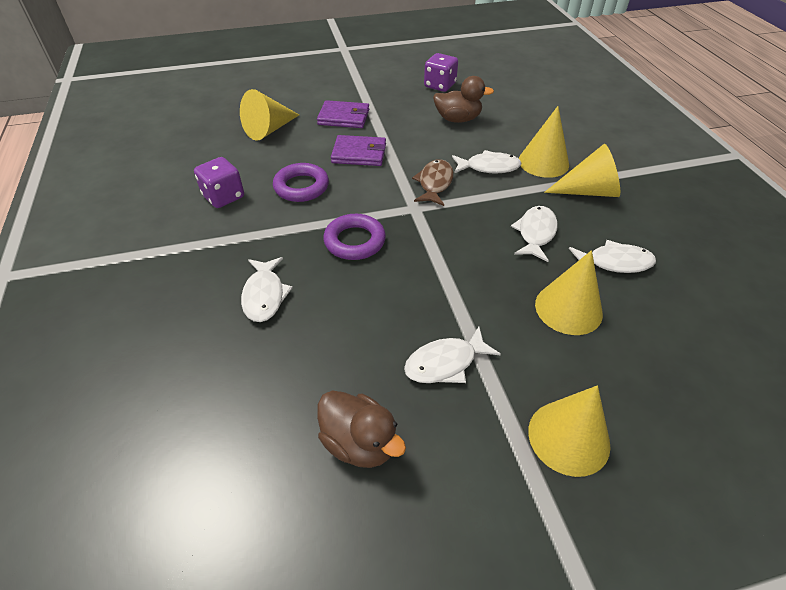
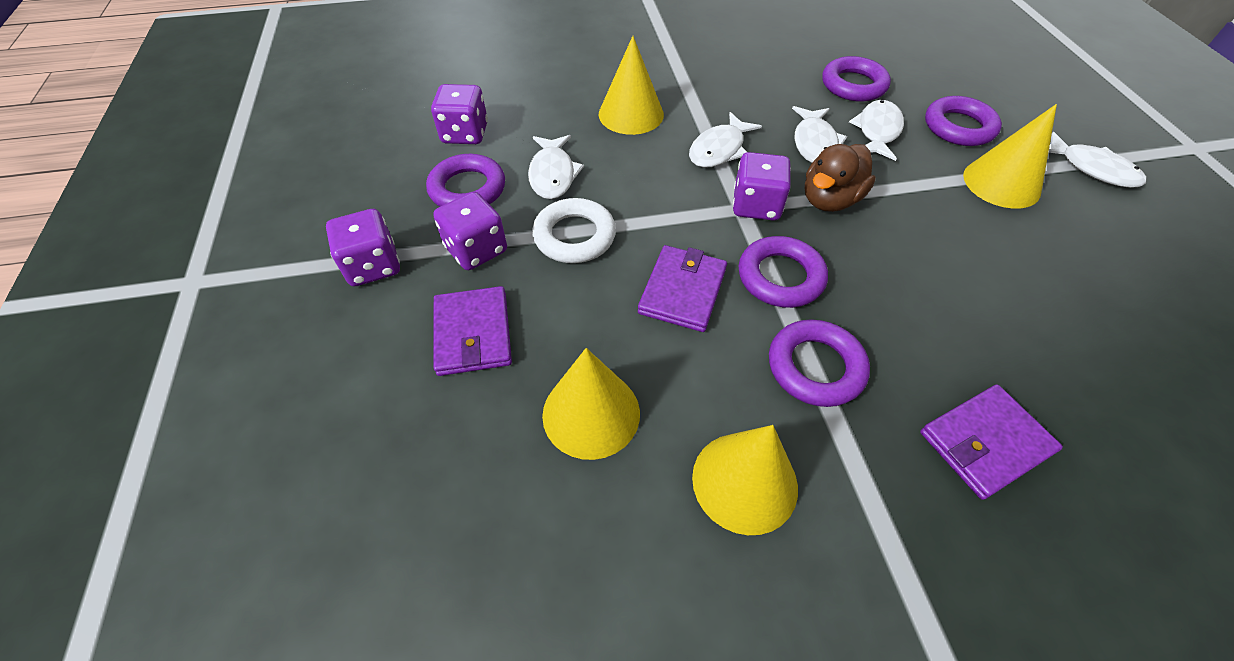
brown duck: [317,391,406,468] [433,76,494,123] = 2 -> [805,144,876,212] = 1
brown fish: [412,159,454,206] = 1 -> none = 0
purple dice: [194,157,244,208] [424,53,458,92] = 2 -> [326,209,400,286] [431,84,488,144] [433,192,507,270] [733,152,791,221] = 4
purple ring: [273,163,329,202] [323,214,386,260] = 2 -> [426,154,505,207] [738,236,828,308] [769,319,870,407] [822,56,891,102] [925,96,1002,146] = 5
purple wallet: [317,100,369,128] [331,135,386,166] = 2 -> [433,286,512,376] [638,245,727,332] [920,384,1063,500] = 3
white ring: none = 0 -> [532,198,616,263] = 1
yellow cone: [240,89,299,141] [519,106,569,178] [528,385,611,477] [535,250,603,335] [544,144,620,197] = 5 -> [542,348,640,460] [599,36,664,135] [692,425,798,535] [963,104,1057,208] = 4

